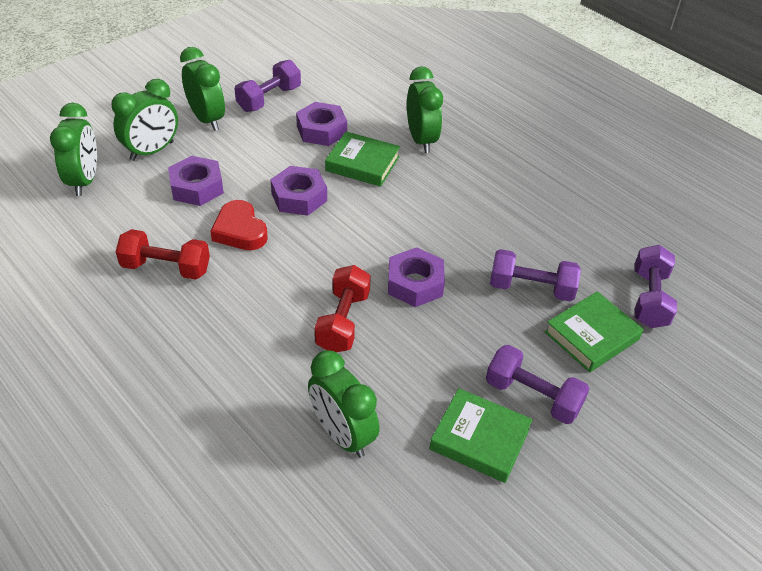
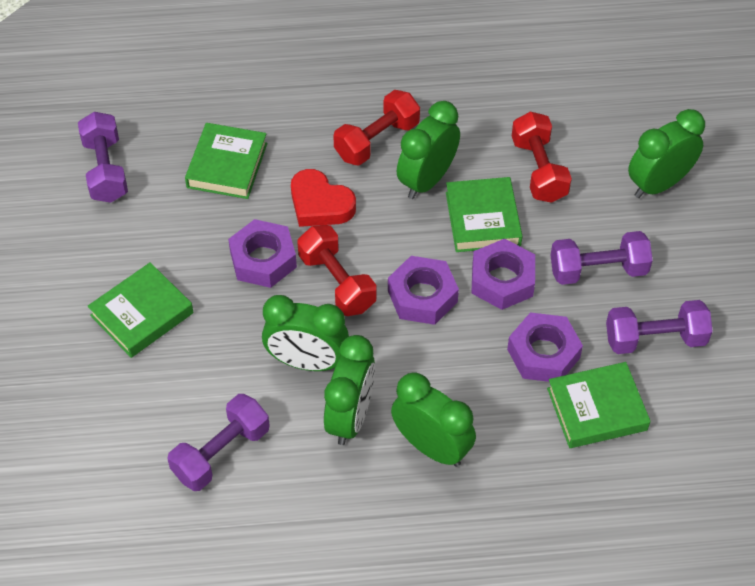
green book: [325,132,400,187] [429,388,533,483] [545,291,643,372] = 3 -> [87,262,194,358] [185,123,267,199] [446,177,522,252] [547,362,651,448] = 4
red dumbbell: [116,229,210,280] [314,265,371,352] = 2 -> [297,225,376,316] [333,90,420,166] [512,111,572,203] = 3

